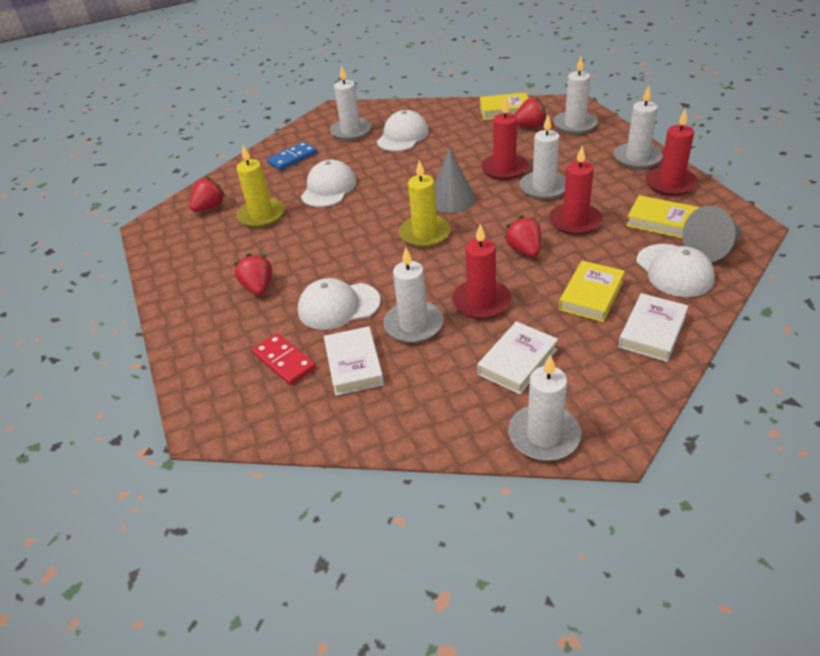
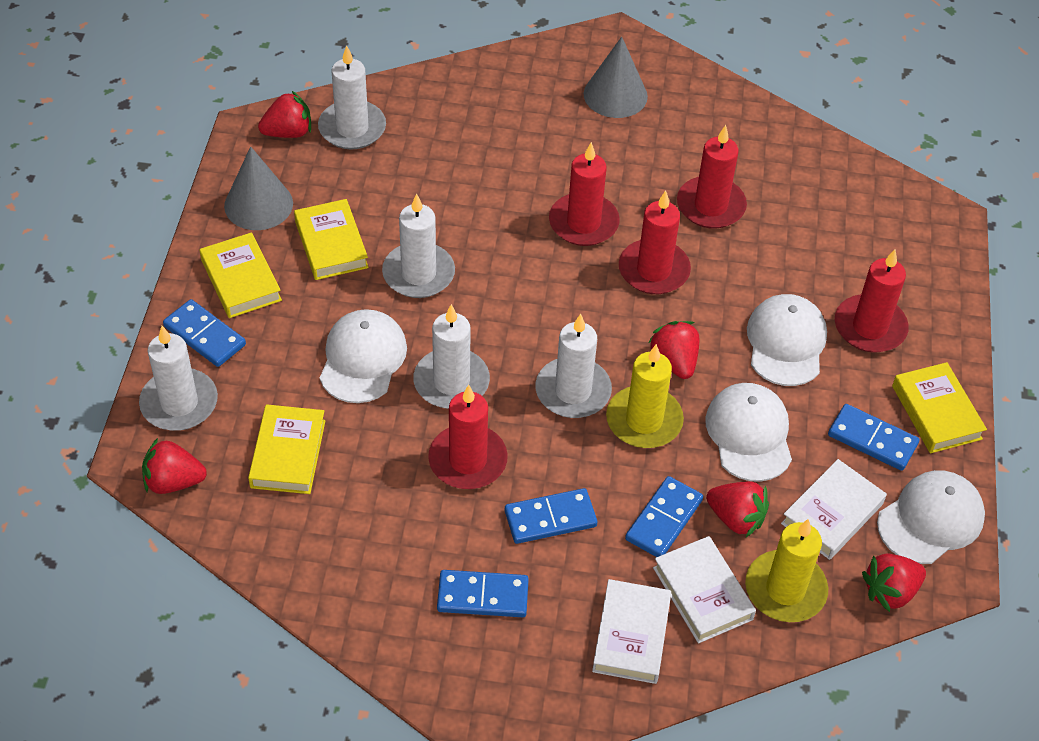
blue domino: [267,142,317,171] = 1 -> [163,299,246,367] [437,570,529,617] [505,488,597,544] [625,476,703,557] [828,404,919,471] = 5
red candle: [452,224,511,319] [481,97,528,180] [549,146,603,235] [646,108,698,196] = 4 -> [428,385,508,489] [549,142,620,246] [619,191,691,294] [677,125,747,228] [835,249,909,353] = 5
red domino: [252,333,316,385] = 1 -> none = 0
red strawberry: [190,176,226,212] [234,253,272,295] [504,215,541,257] [514,97,546,127] = 4 -> [142,438,207,494] [258,91,311,138] [648,321,699,379] [706,481,769,537] [862,554,926,612] = 5
white candle: [330,65,372,140] [383,247,444,343] [508,354,581,461] [520,115,566,200] [553,56,598,134] [614,85,663,169] = 6 -> [139,326,218,431] [318,46,386,150] [382,193,455,298] [413,304,490,409] [535,314,612,418] = 5
yellow book: [480,92,528,120] [559,261,625,322] [626,195,700,239] = 3 -> [200,232,282,318] [248,404,325,494] [294,199,369,280] [892,362,987,453] = 4

